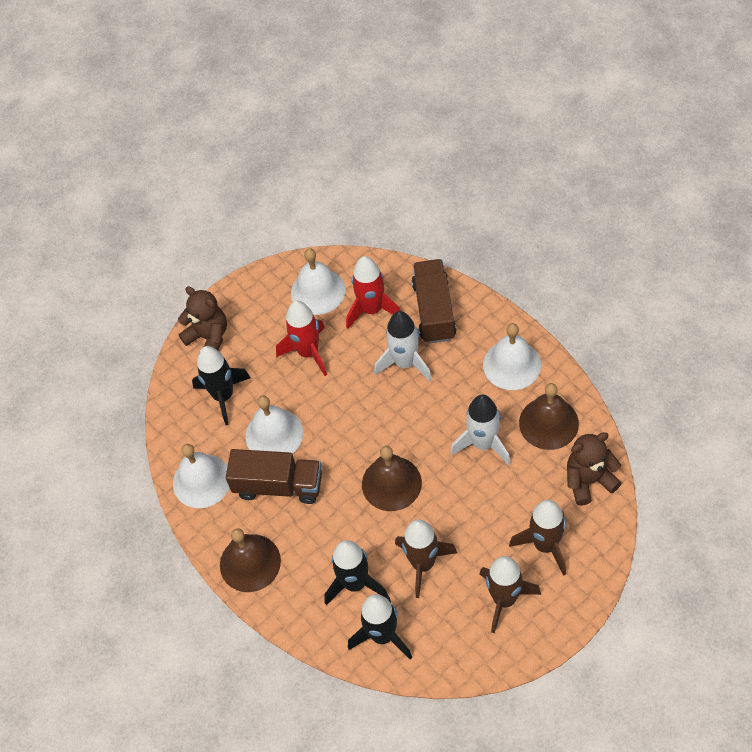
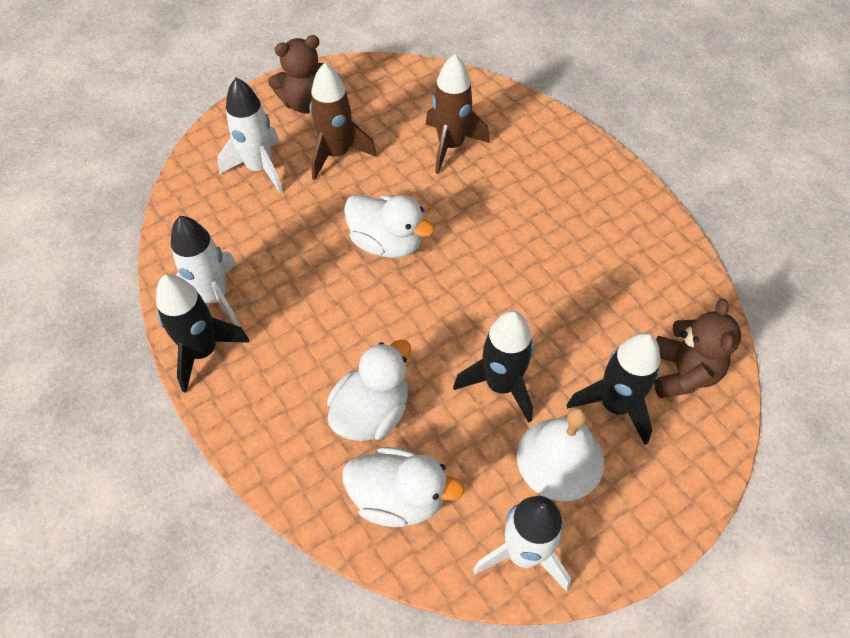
brown bell: [220,528,281,592] [362,446,422,511] [519,383,579,450] = 3 -> none = 0
brown rocket: [395,519,457,598] [480,556,541,633] [509,500,566,576] = 3 -> [309,63,377,180] [426,54,490,174] = 2
brown truck: [226,449,322,504] [412,259,456,344] = 2 -> none = 0
red rocket: [276,301,327,376] [346,256,401,329] = 2 -> none = 0
white bell: [173,444,229,508] [245,395,303,454] [291,248,346,315] [483,323,541,390] = 4 -> [517,406,604,501] = 1
white duck: none = 0 -> [327,339,411,441] [343,447,464,527] [344,195,434,258] = 3
white rocket: [374,311,432,382] [450,395,511,466] = 2 -> [171,216,240,327] [217,78,283,193] [473,496,571,592] = 3

